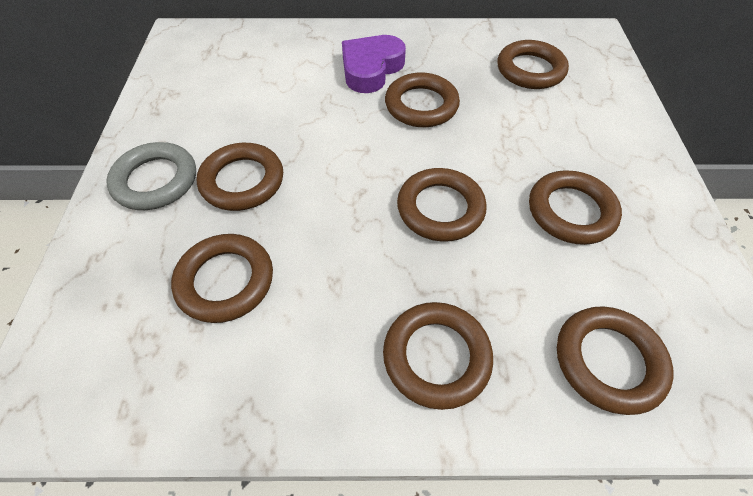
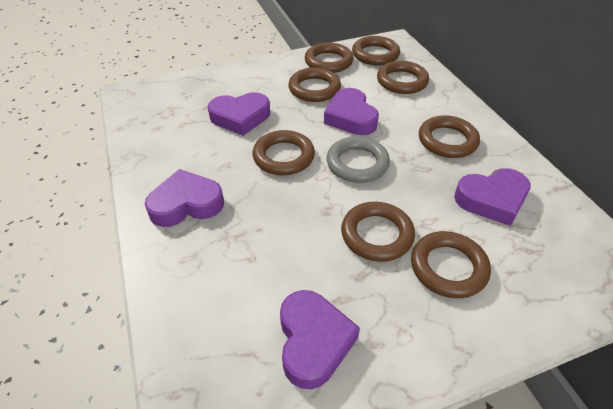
purple heart: [342,35,406,93] = 1 -> [145,169,224,227] [208,92,270,136] [280,290,360,389] [324,88,379,135] [454,168,531,226] = 5

